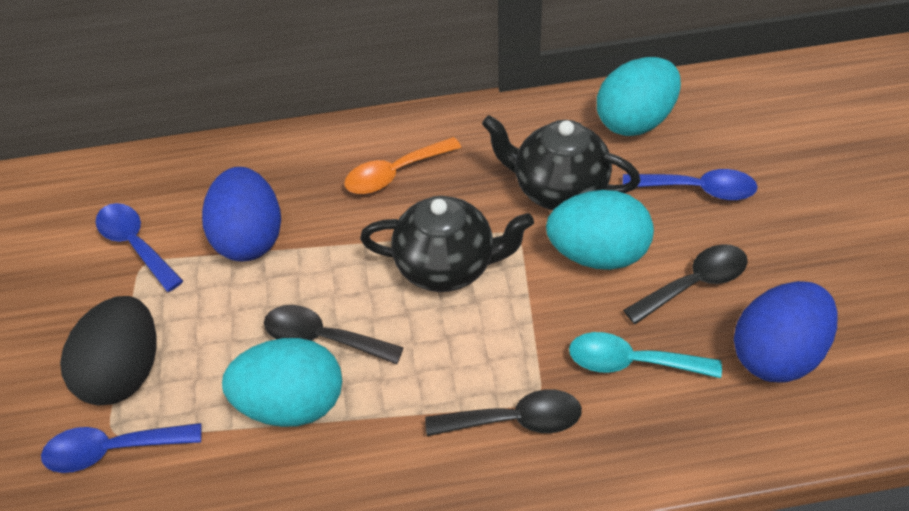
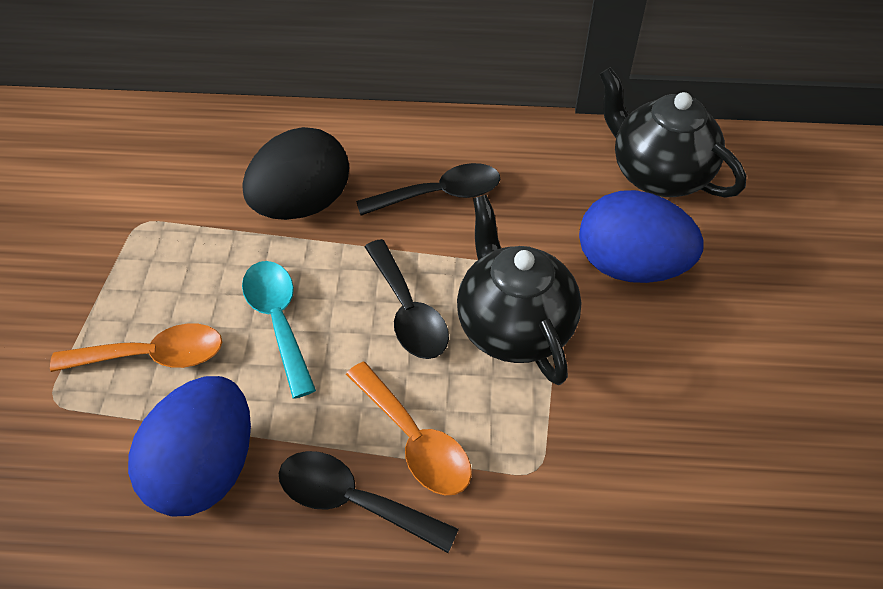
blue spoon: [41,423,202,473] [96,203,183,292] [623,169,758,200] = 3 -> none = 0
orange spoon: [344,137,461,194] = 1 -> [50,324,222,372] [346,362,472,495] = 2
turquoise egg: [222,338,342,427] [546,190,654,270] [597,57,681,136] = 3 -> none = 0

